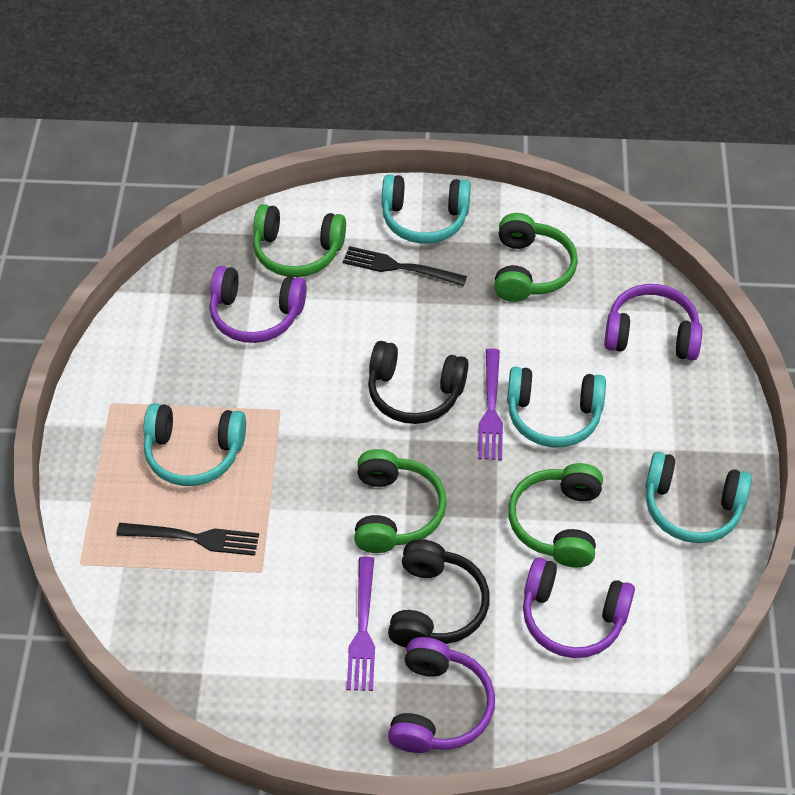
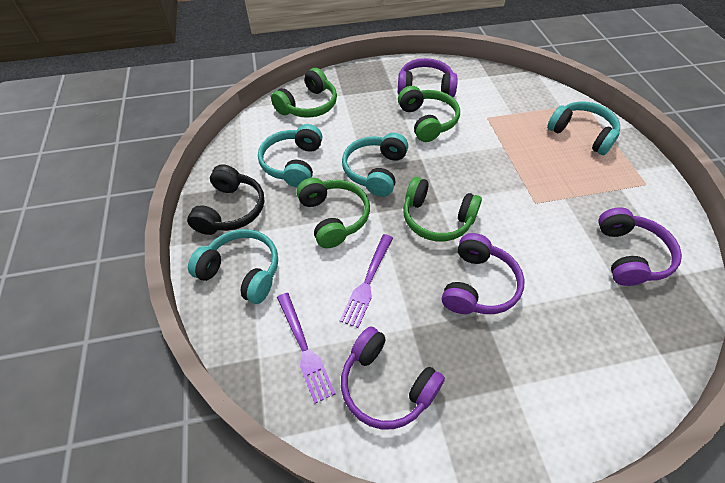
black fork: [116,523,259,556] [343,246,467,286] = 2 -> none = 0
black headphones: [368,341,469,424] [388,539,490,648] = 2 -> [187,164,264,235] = 1

